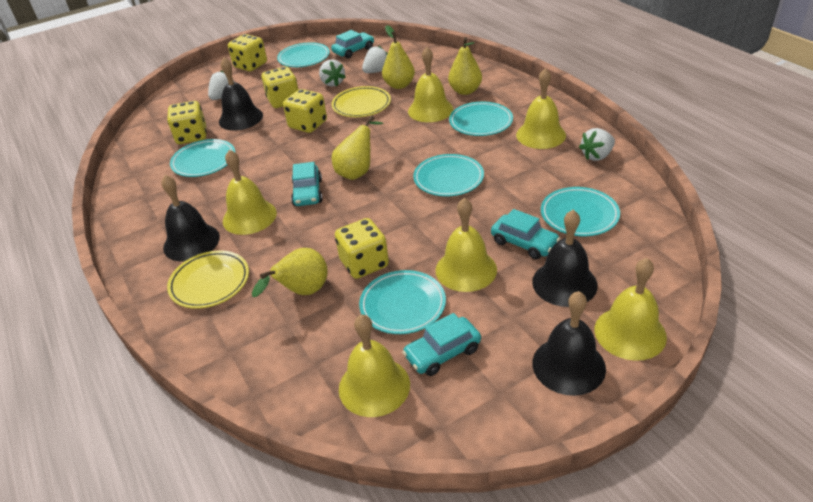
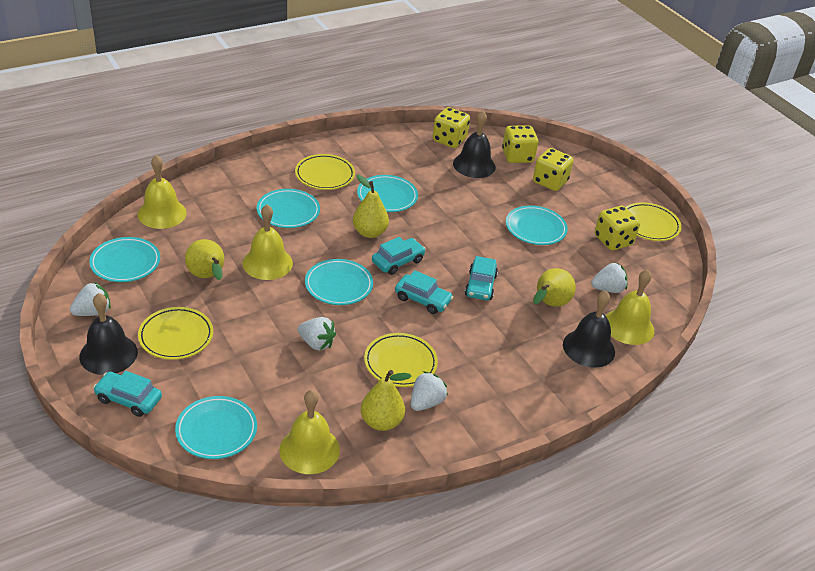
black bell: [162,175,220,261] [219,57,263,131] [532,210,598,307] [532,291,606,396] = 4 -> [80,293,138,375] [453,111,496,178] [563,291,615,368] = 3
yellow bell: [223,150,277,235] [339,314,410,417] [408,47,453,122] [436,198,497,292] [516,68,566,149] [595,258,667,361] = 6 -> [137,155,187,229] [242,205,293,280] [279,390,340,474] [606,269,654,345] = 4
yellow dice: [167,101,207,144] [228,34,267,71] [262,67,298,108] [283,89,327,133] [335,218,389,279] = 5 -> [433,107,470,148] [502,125,538,163] [533,148,574,191] [595,206,640,250] = 4
yellow plate: [167,251,249,309] [331,86,391,117] = 2 -> [138,307,213,360] [295,154,355,190] [364,333,438,387] [626,202,682,241] = 4

